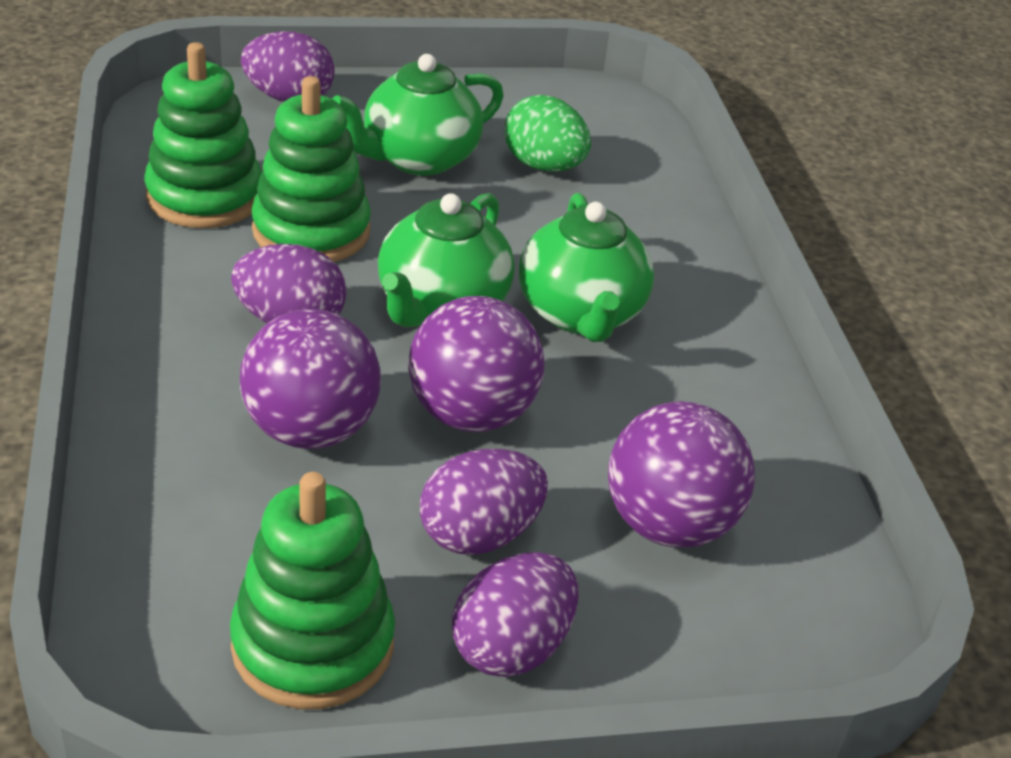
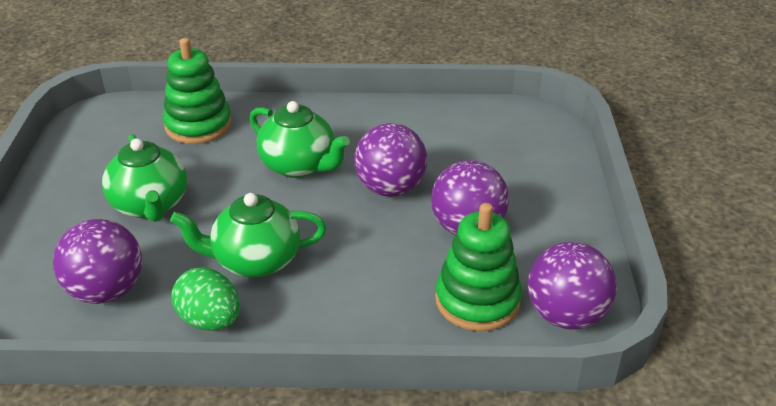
green stacking toy: [144,42,262,228] [230,472,395,709] [251,76,371,262] = 3 -> [163,38,232,144] [435,203,522,331] = 2
purple ball: [240,309,381,449] [408,296,544,432] [608,401,755,548] = 3 -> [53,219,142,304] [354,123,427,197] [431,160,509,235] [528,242,617,329] = 4
purple egg: [231,244,347,323] [241,31,335,102] [420,449,548,555] [452,552,578,677] = 4 -> none = 0

